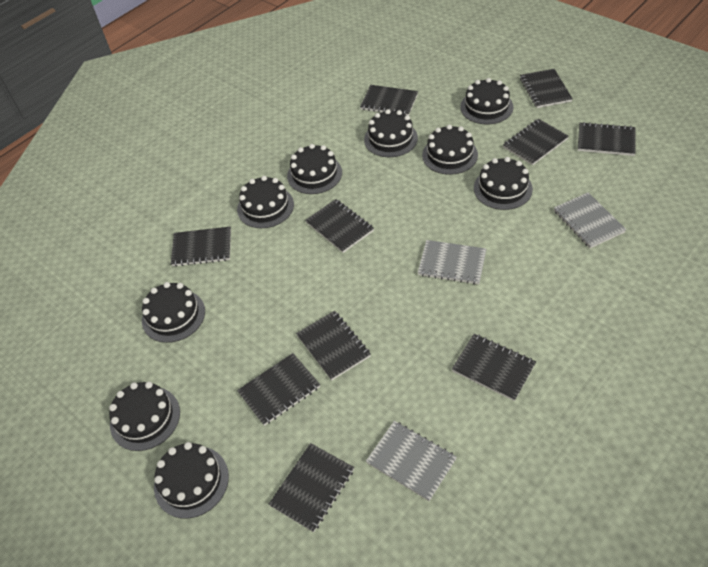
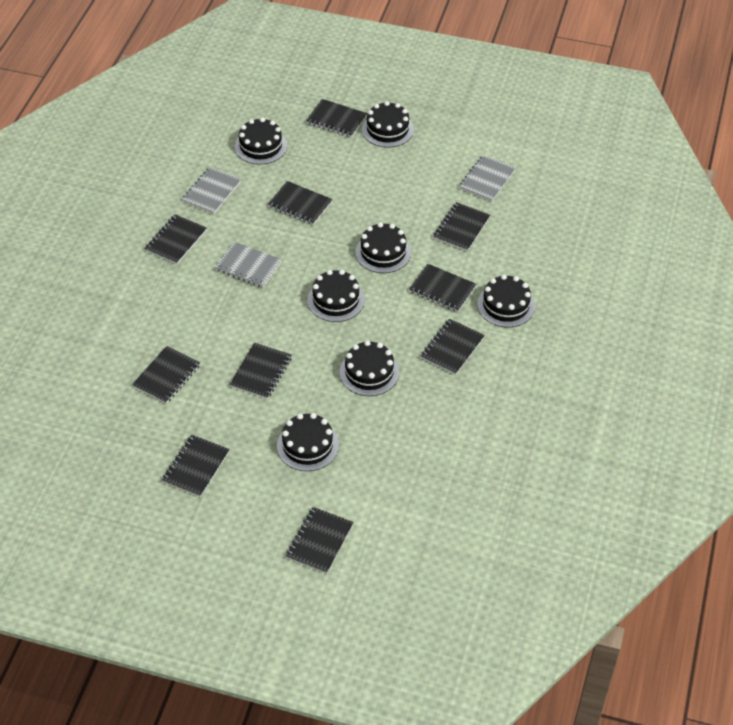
black cake: [109,382,180,451] [142,282,205,343] [154,442,229,519] [237,176,294,228] [287,144,342,194] [364,109,418,157] [422,125,478,175] [460,78,513,124] [474,157,533,210] = 9 -> [235,118,287,165] [277,413,339,471] [307,270,365,322] [340,340,399,396] [355,222,411,273] [362,101,414,148] [477,274,535,327] = 7

